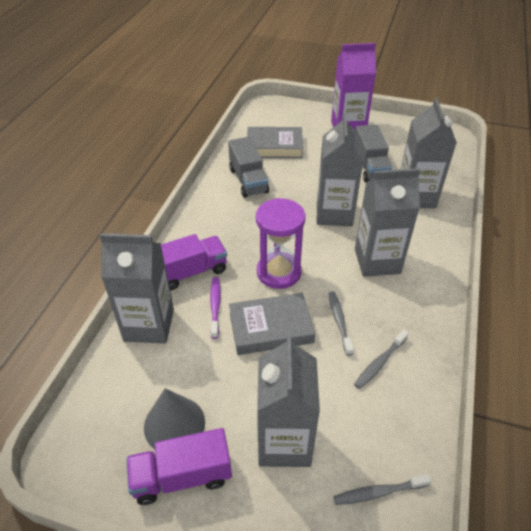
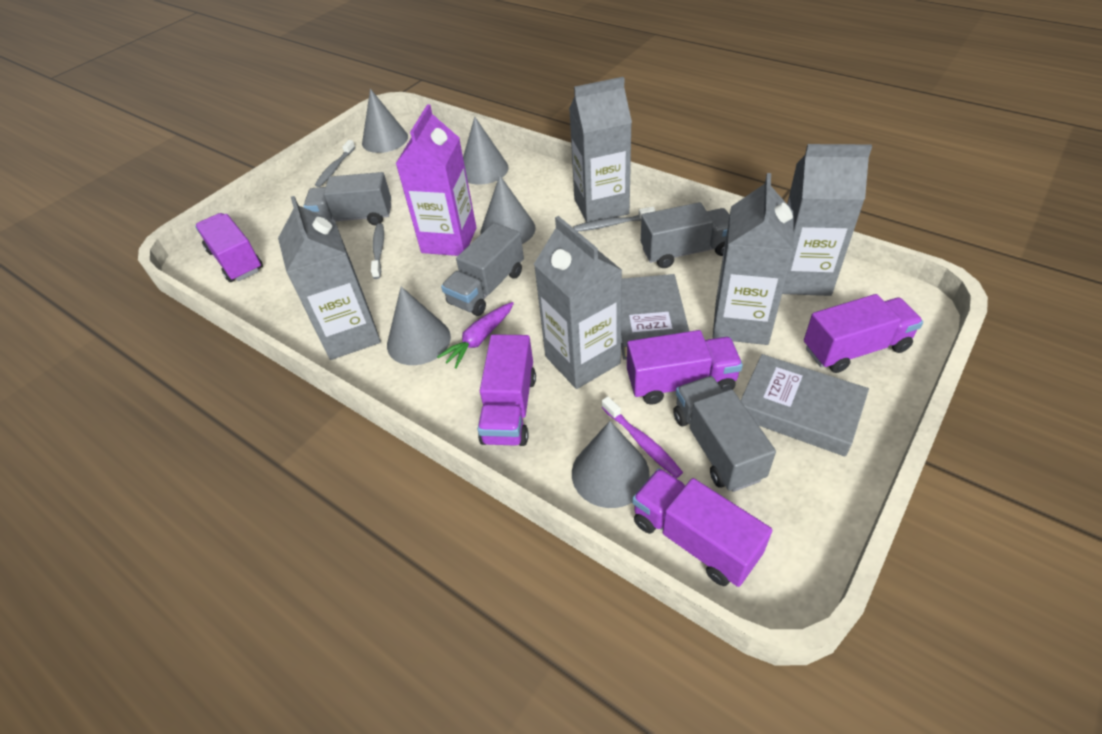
grey cone: [144,388,205,449] = 1 -> [362,89,408,153] [387,286,451,365] [463,117,509,184] [481,175,536,244] [572,421,650,508] = 5
grey truck: [228,137,269,198] [356,125,392,182] = 2 -> [304,172,391,225] [441,223,524,316] [641,202,730,268] [673,376,776,492] = 4
purple carrot: none = 0 -> [437,302,514,369] = 1
purple hourglass: [256,198,305,289] = 1 -> none = 0
purple truck: [126,428,232,505] [161,234,227,290] = 2 -> [195,213,263,282] [478,334,536,446] [627,330,743,405] [632,468,772,587] [804,294,923,373] = 5

